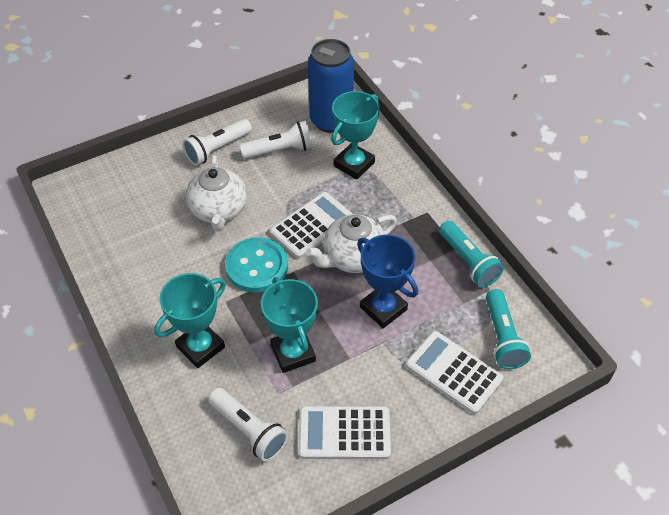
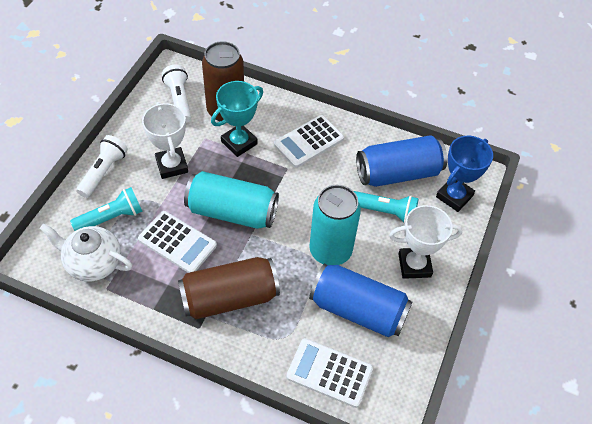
blue can: [308,39,354,133] = 1 -> [309,263,412,337] [356,135,447,187] = 2
brown can: none = 0 -> [178,257,280,319] [202,41,244,121] = 2
turquoise button: [225,237,288,293] = 1 -> none = 0
turquoise can: none = 0 -> [184,171,279,229] [309,185,361,265] = 2
turquoise trophy: [154,273,226,368] [261,277,318,373] [331,91,380,180] = 3 -> [211,81,263,157] = 1
white flashlight: [183,119,252,166] [208,388,288,462] [240,121,313,159] = 3 -> [76,135,128,198] [162,65,191,123] = 2
white teapot: [186,155,247,232] [306,214,397,273] = 2 -> [40,224,132,282] = 1
white trophy: none = 0 -> [142,102,188,179] [389,205,462,279] = 2

